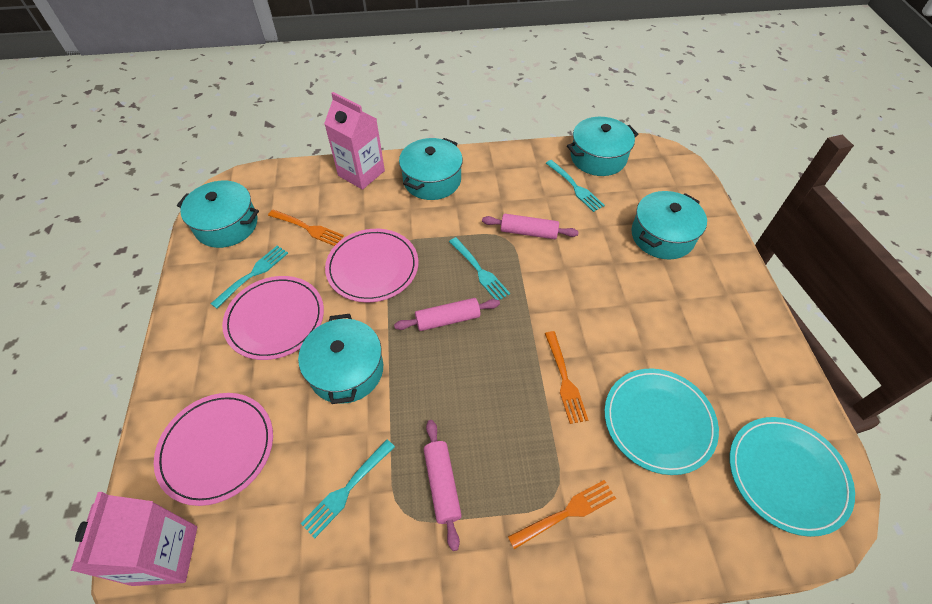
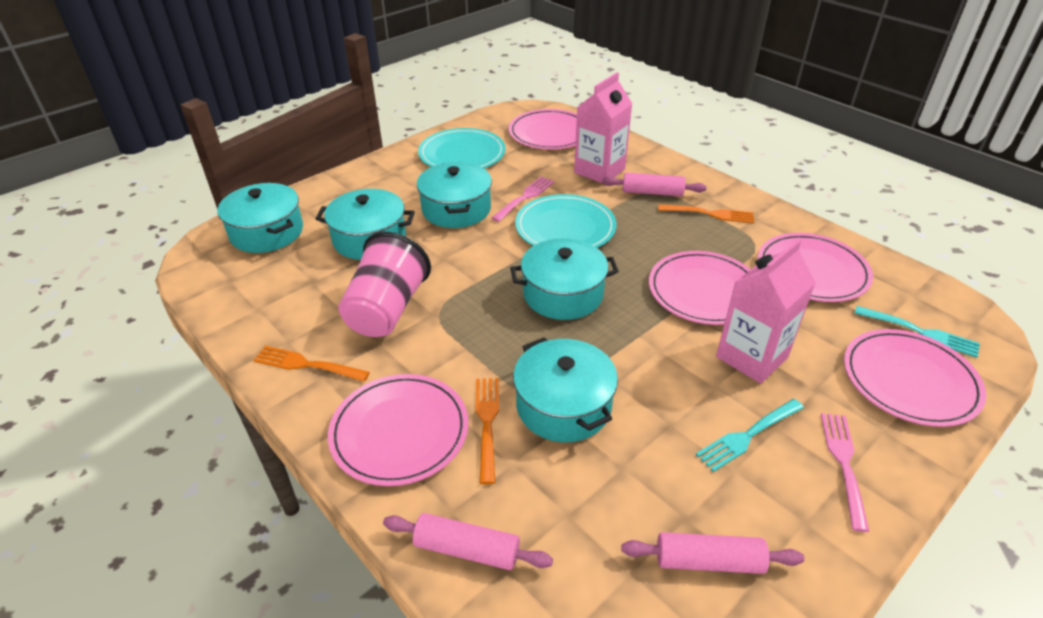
pink cup: none = 0 -> [338,232,431,337] = 1
pink fork: none = 0 -> [492,176,554,222] [821,413,870,532] = 2
pink plate: [154,393,273,506] [222,276,324,360] [325,229,418,302] = 3 -> [328,374,468,486] [509,109,577,150] [649,251,751,325] [758,233,873,302] [844,329,986,427] = 5
turquoise fork: [211,245,288,309] [300,439,395,538] [449,237,510,300] [546,160,605,212] = 4 -> [696,399,804,472] [854,306,980,358] = 2

